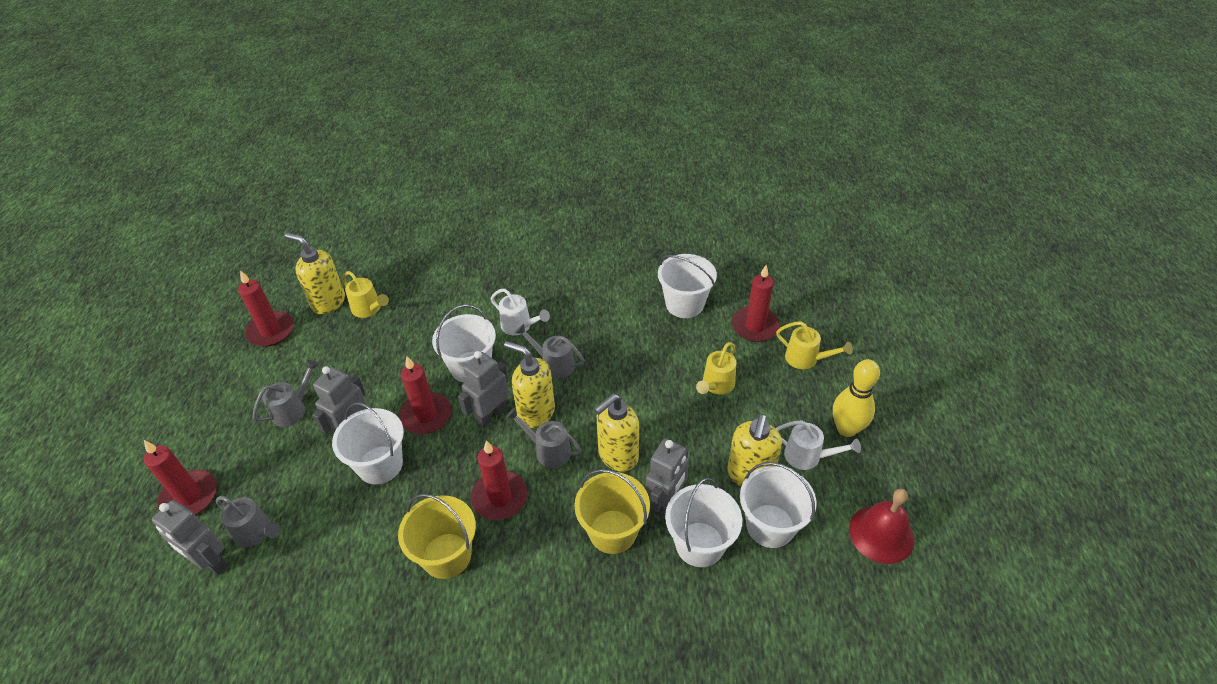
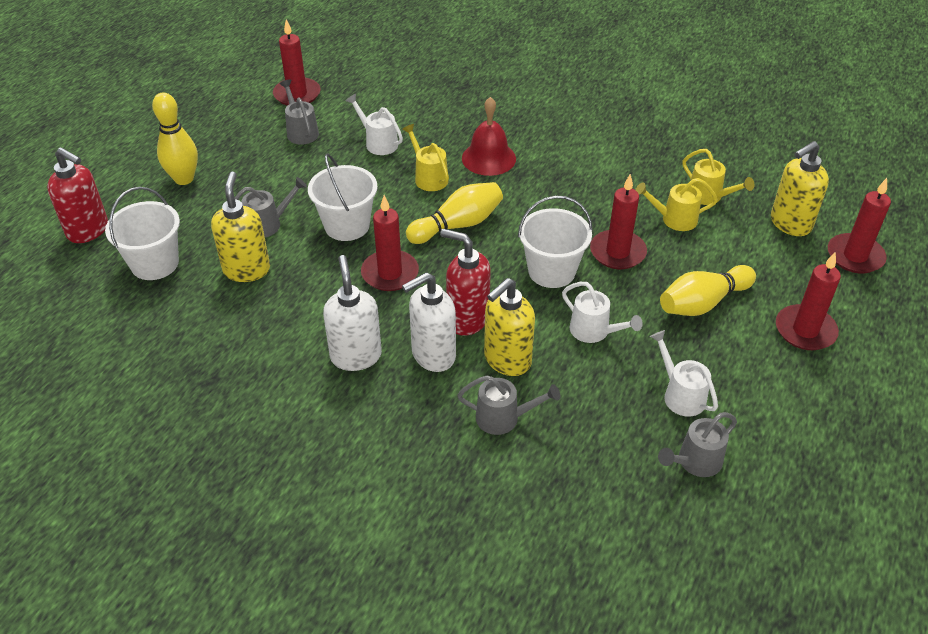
grey robot: [152,500,228,575] [312,366,367,434] [458,351,509,428] [645,438,689,518] = 4 -> none = 0
red soap dispenser: none = 0 -> [47,148,108,243] [440,229,491,336] = 2
white bucket: [332,402,404,484] [432,305,496,383] [658,254,717,318] [665,478,742,567] [740,462,816,548] = 5 -> [105,187,180,280] [308,153,378,241] [518,195,593,288] = 3
white soap dispenser: none = 0 -> [323,255,382,371] [402,272,456,372] = 2
white watering can: [491,289,550,335] [775,420,861,470] = 2 -> [346,94,403,155] [562,282,643,343] [650,330,718,417] = 3
yellow bowling pin: [833,359,880,437] = 1 -> [152,92,198,185] [406,182,503,244] [660,265,756,316] = 3
yellow bucket: [398,494,476,579] [574,469,650,554] = 2 -> none = 0
yellow soap dispenser: [285,233,345,314] [504,341,555,428] [594,394,639,472] [727,414,782,486] = 4 -> [211,171,270,282] [484,278,535,376] [771,141,829,236] = 3

